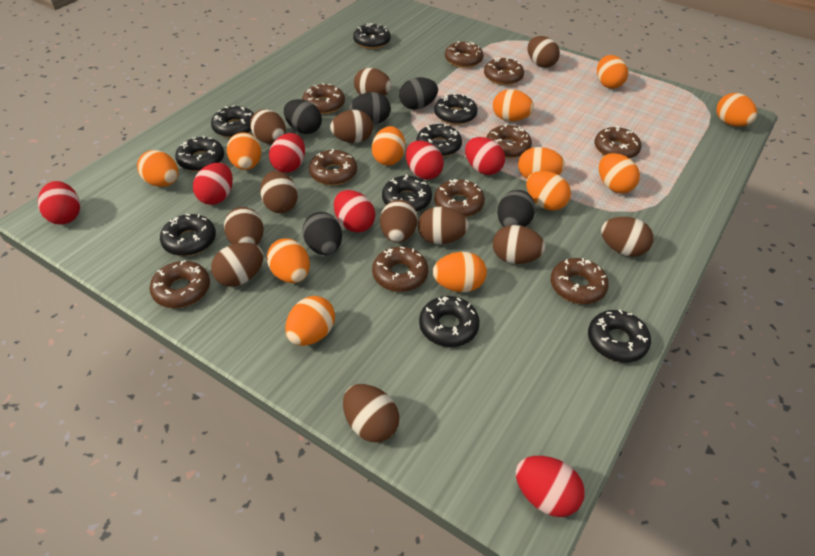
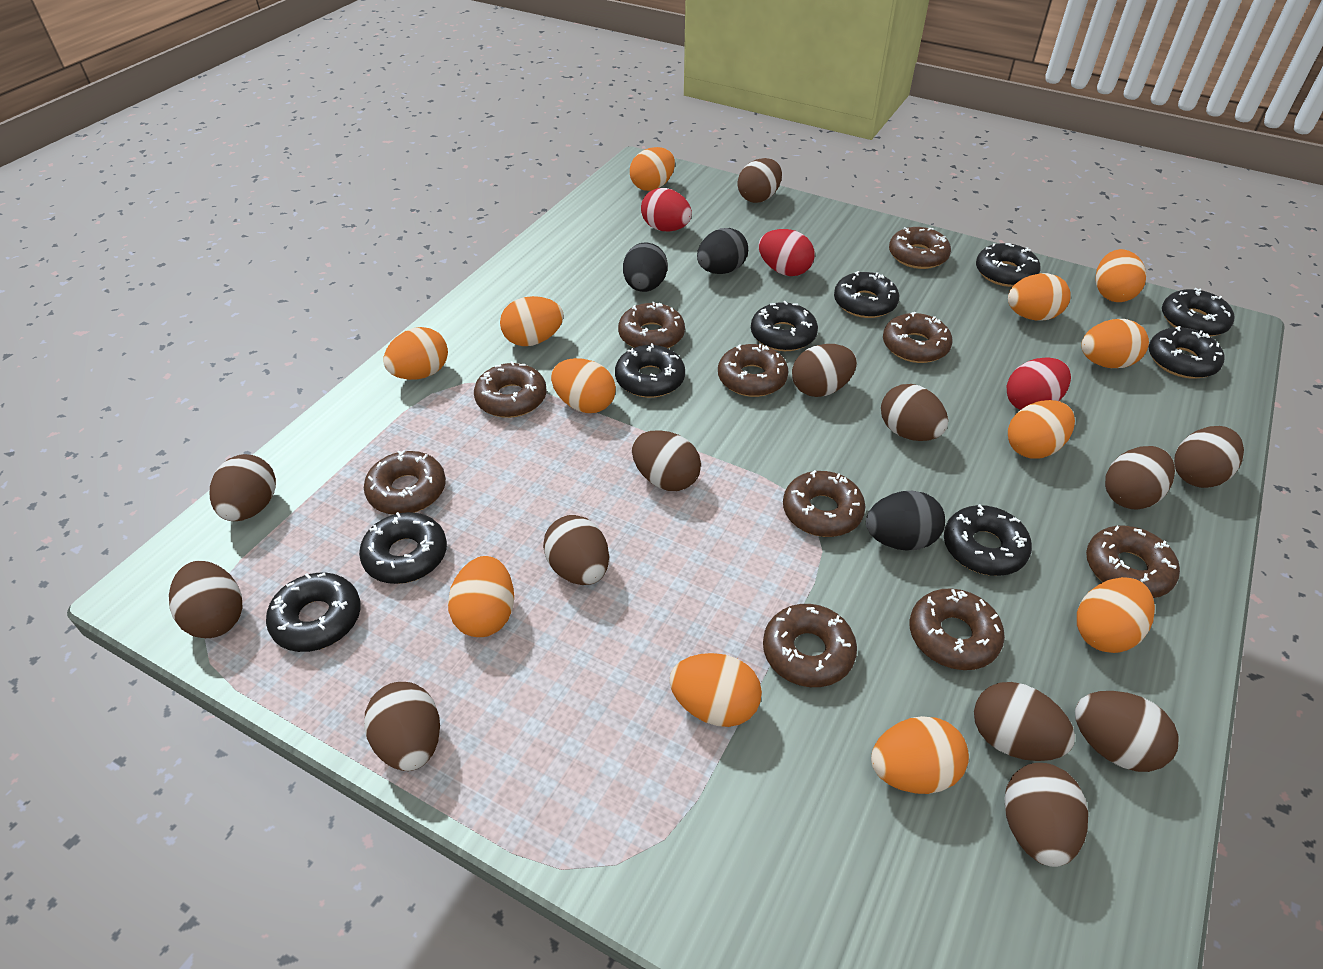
black egg: [284,99,322,134] [302,212,342,255] [349,92,391,124] [399,77,438,110] [497,190,535,227] = 5 -> [623,242,668,292] [697,228,748,274] [866,491,945,551] = 3
brown egg: [211,243,264,287] [224,207,264,245] [250,109,286,144] [260,171,298,213] [330,110,373,143] [343,384,399,442] [354,68,392,96] [380,200,418,243] [418,207,469,244] [493,225,545,264] [528,36,560,68] [601,217,653,257] = 12 -> [169,561,242,638] [210,454,276,521] [364,682,440,771] [543,515,609,585] [632,430,701,491] [737,158,782,203] [792,344,857,397] [881,384,948,441] [974,682,1075,761] [1004,763,1088,867] [1075,691,1179,772] [1105,446,1175,509] [1174,426,1244,488] = 13
red egg: [38,181,80,224] [193,163,233,205] [269,133,305,173] [334,190,375,232] [406,140,444,180] [465,137,505,175] [516,456,585,517] = 7 -> [641,188,692,231] [759,229,815,276] [1007,357,1071,410] = 3

